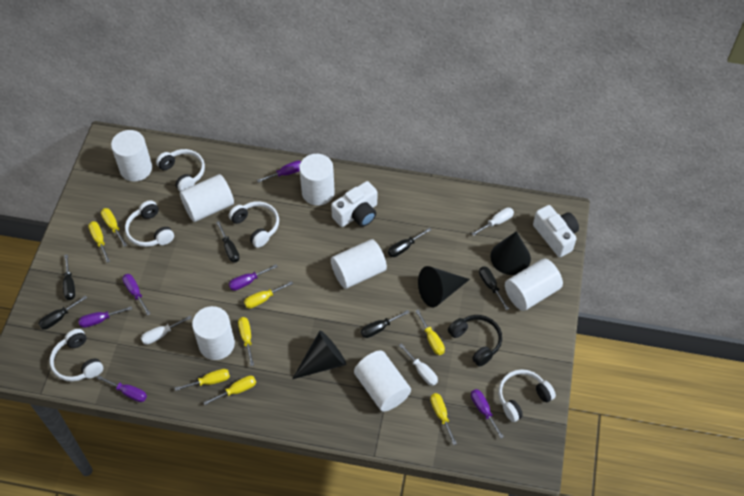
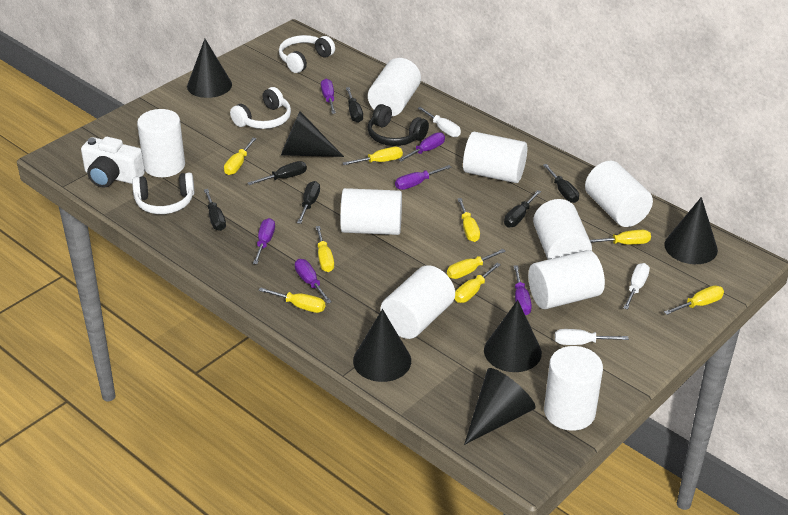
black cone: [292,330,346,379] [418,266,470,307] [490,231,531,275] = 3 -> [187,39,232,98] [281,111,344,157] [353,309,411,382] [464,368,536,445] [484,300,542,372] [664,197,718,264] = 6
white camera: [331,181,377,227] [533,205,579,257] = 2 -> [81,137,145,188] = 1
white cylinder: [111,130,152,182] [180,174,234,222] [192,306,235,360] [299,154,335,206] [331,239,387,289] [354,350,411,412] [505,258,563,311] = 7 -> [137,109,185,177] [340,188,402,235] [368,58,421,116] [381,265,455,339] [463,132,527,183] [528,250,605,309] [533,199,592,260] [544,346,603,431] [585,161,653,227] = 9
white headphones: [50,329,103,382] [125,200,174,247] [156,149,205,191] [229,201,279,248] [498,369,556,422] = 5 -> [132,172,194,214] [230,87,291,129] [279,35,335,73] = 3
yellow screwdriver: [88,221,110,263] [101,208,127,247] [175,369,230,391] [203,375,256,405] [238,317,254,366] [244,281,293,309] [416,309,445,355] [430,393,457,445] = 8 -> [224,138,256,175] [258,287,325,313] [316,226,334,272] [343,147,403,165] [447,249,506,279] [454,263,501,303] [457,198,480,242] [590,230,651,245] [664,286,724,315] = 9

